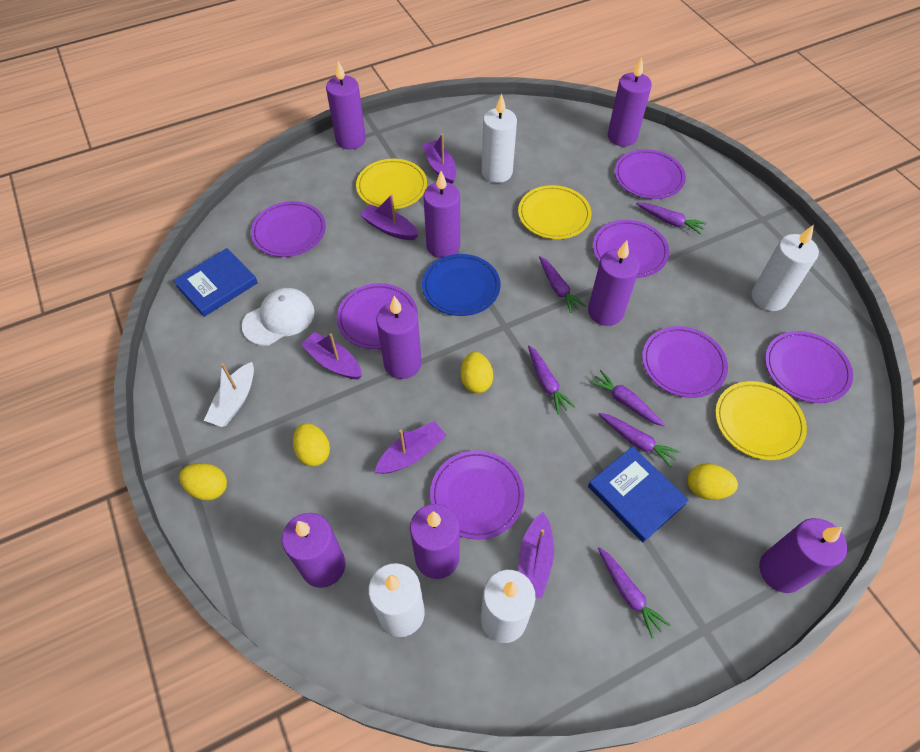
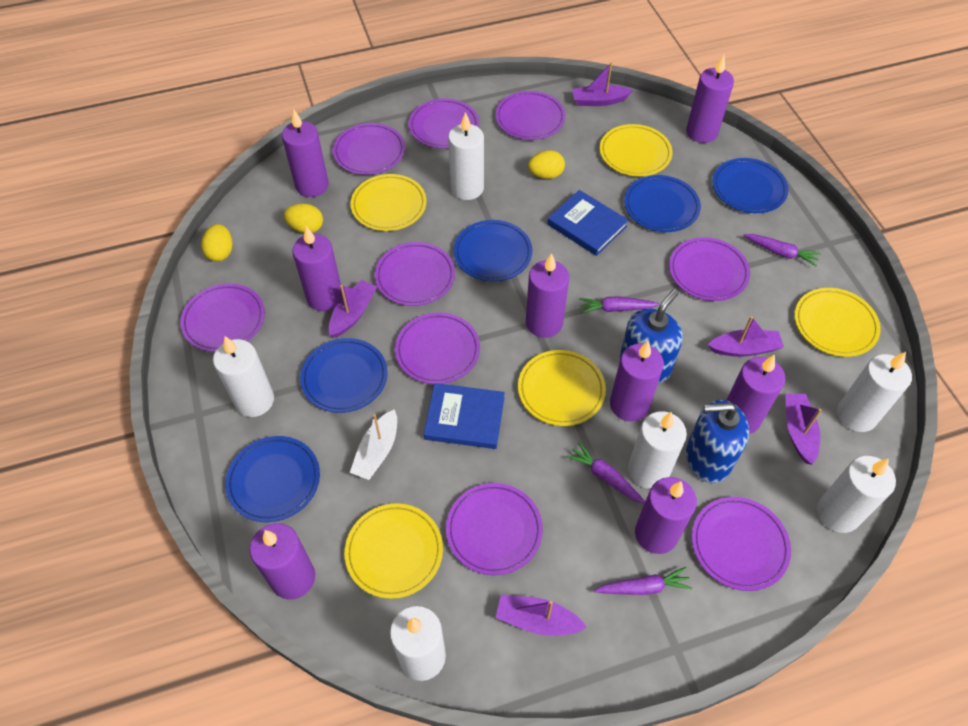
blue plate: [422,254,501,316] = 1 -> [225,436,320,522] [300,338,388,413] [454,220,532,282] [624,175,701,232] [712,158,788,213] = 5
blue soap dispenser: none = 0 -> [620,289,683,383] [686,400,749,483] = 2
purple carrot: [528,345,575,414] [539,256,586,313] [589,370,665,426] [598,413,681,467] [598,547,670,638] [636,203,707,235] = 6 -> [566,442,645,504] [579,296,660,314] [594,567,692,595] [743,234,821,266] = 4
purple plate: [251,201,326,257] [337,283,418,349] [430,450,525,540] [593,220,669,278] [615,149,686,199] [642,326,728,398] [765,331,853,403] = 7 -> [180,283,265,352] [333,123,405,175] [375,242,455,306] [395,313,480,384] [408,99,479,148] [446,483,543,575] [495,91,566,140] [669,237,750,301] [692,497,791,591] = 9
white candle: [368,563,425,637] [481,94,517,183] [481,570,535,643] [752,225,819,311] = 4 -> [213,336,274,417] [390,606,446,681] [448,112,484,200] [628,411,687,489] [817,456,896,533] [837,352,912,432] = 6
white cap: [242,288,315,346] = 1 -> none = 0
yellow egg: [179,463,227,501] [293,423,330,467] [461,352,493,393] [688,463,738,500] = 4 -> [201,224,233,262] [284,203,323,233] [528,150,565,179] = 3
yellow plate: [356,159,427,209] [518,185,592,239] [715,381,807,460] = 3 -> [345,503,443,599] [351,174,427,231] [518,350,606,426] [600,124,673,176] [795,288,881,357] = 5

